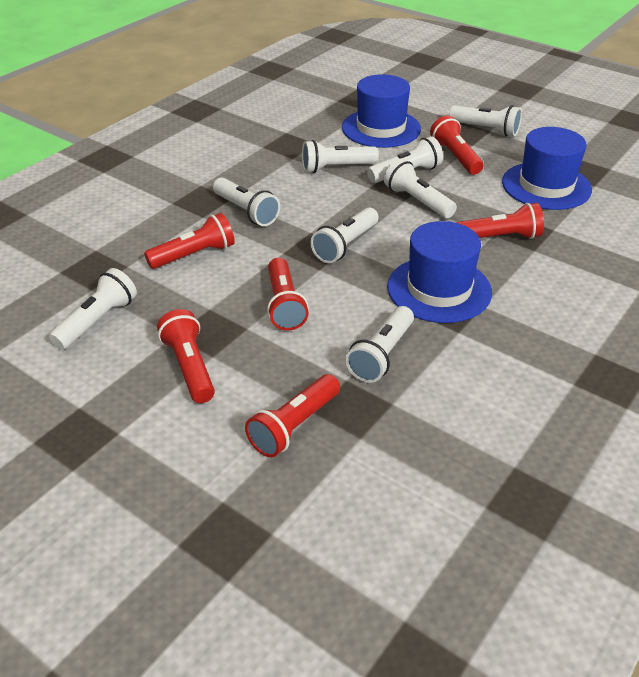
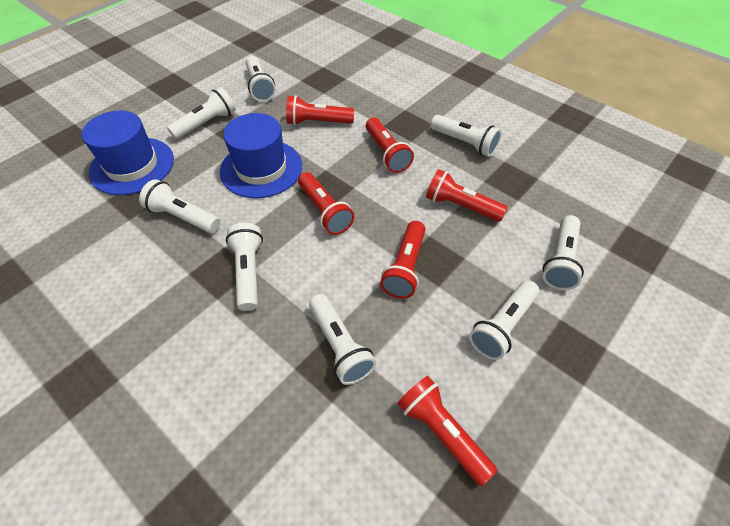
blue hat: [342,74,421,148] [387,221,492,323] [502,127,592,210] = 3 -> [82,111,174,195] [220,113,302,198] = 2

